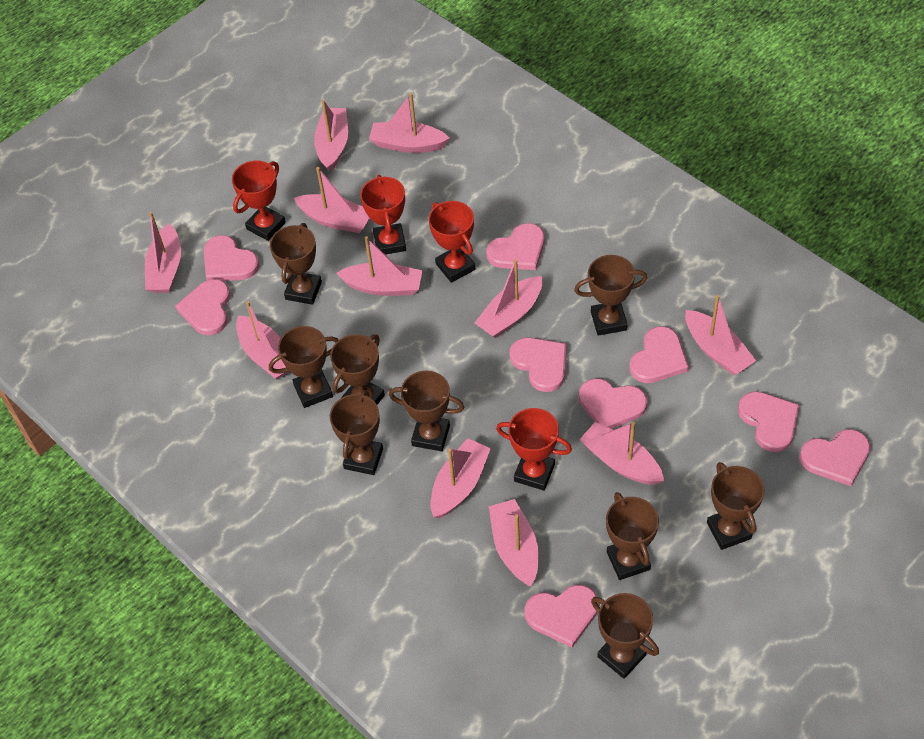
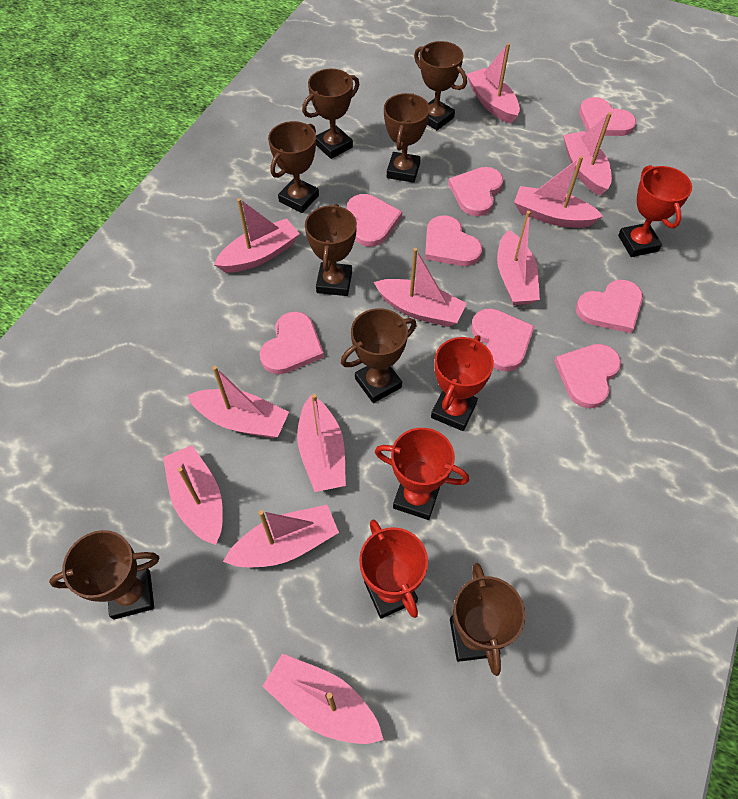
brown trophy: [269,326,338,408] [270,223,322,305] [330,334,385,404] [330,390,383,475] [389,370,464,451] [574,255,647,336] [591,593,659,679] [606,492,659,580] [707,462,764,550] = 9 -> [49,530,159,620] [268,121,319,213] [302,69,359,159] [305,204,357,296] [341,308,416,403] [384,93,430,183] [414,41,467,130] [450,563,525,676] = 8
pink heart: [175,279,231,336] [204,235,259,281] [486,223,545,270] [510,337,567,392] [525,585,599,648] [579,378,647,429] [629,326,689,383] [738,391,799,452] [800,429,870,486] = 9 -> [259,311,324,374] [347,194,402,247] [425,215,482,266] [448,167,504,216] [471,308,535,372] [554,344,621,408] [576,279,643,333] [579,97,636,136] = 8

